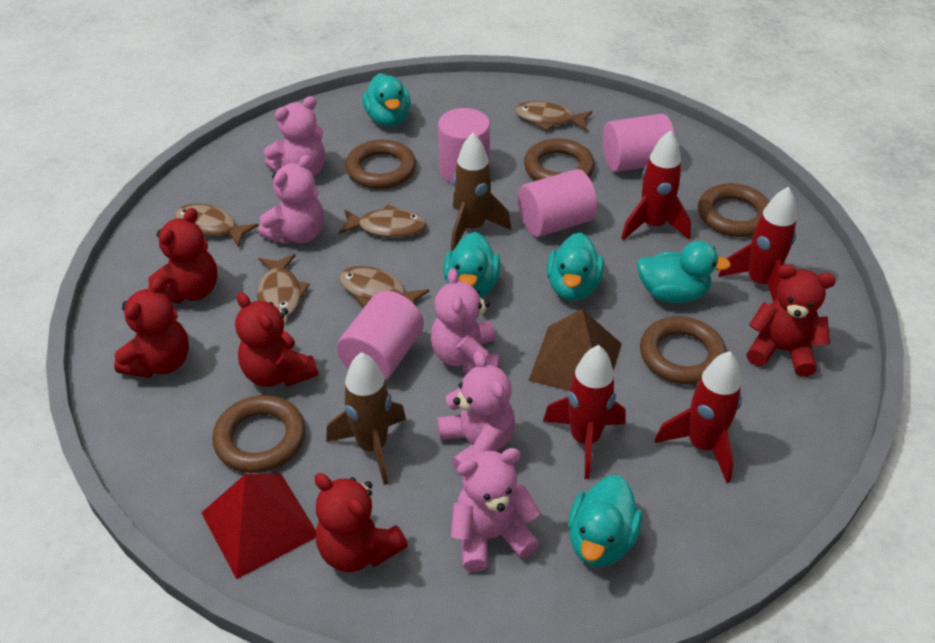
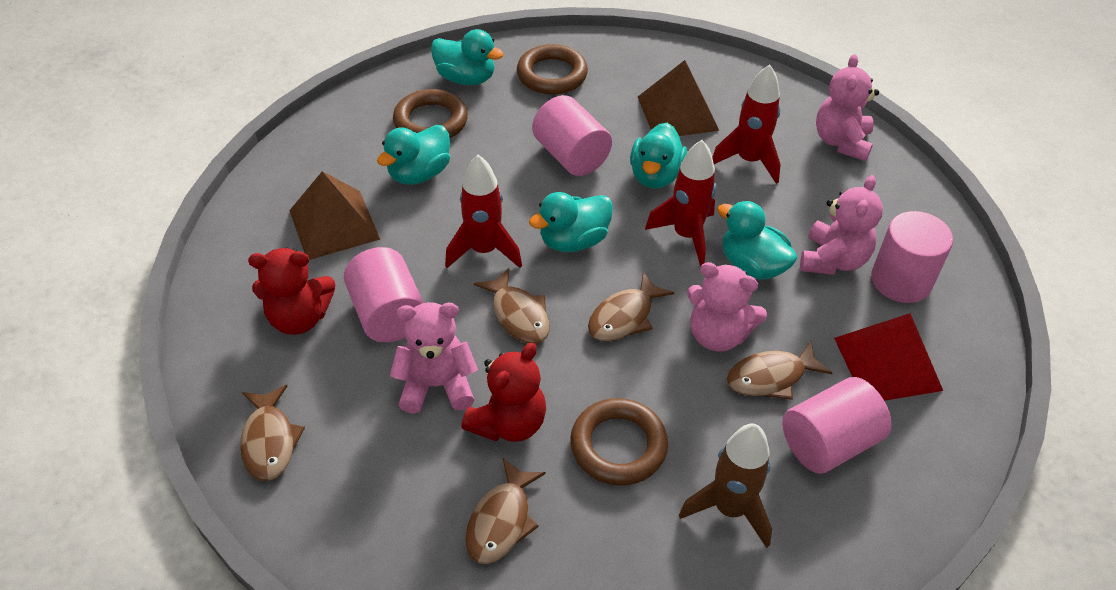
brown pyramid: [528,309,622,391] = 1 -> [289,171,380,260] [638,60,719,136] = 2
brown ring: [212,395,306,473] [345,139,416,189] [524,138,595,181] [640,317,726,385] [698,183,770,237] = 5 -> [393,89,468,138] [517,44,588,95] [570,398,668,486] = 3
brown rocket: [326,352,406,485] [451,133,511,251] = 2 -> [679,423,772,548] = 1
pink teddy bear: [258,155,324,244] [264,96,325,177] [431,268,499,373] [437,351,515,472] [451,448,540,572] = 5 -> [390,302,478,414] [687,262,767,351] [800,175,883,275] [816,54,879,161] = 4
red rocket: [543,345,626,479] [621,130,691,240] [655,351,742,483] [718,187,797,301] = 4 -> [445,155,522,268] [645,140,716,267] [712,64,781,184] = 3
red teddy bear: [114,277,189,378] [148,208,217,304] [235,292,318,387] [314,473,408,572] [747,264,836,377] = 5 -> [248,248,335,335] [461,343,546,442] = 2

